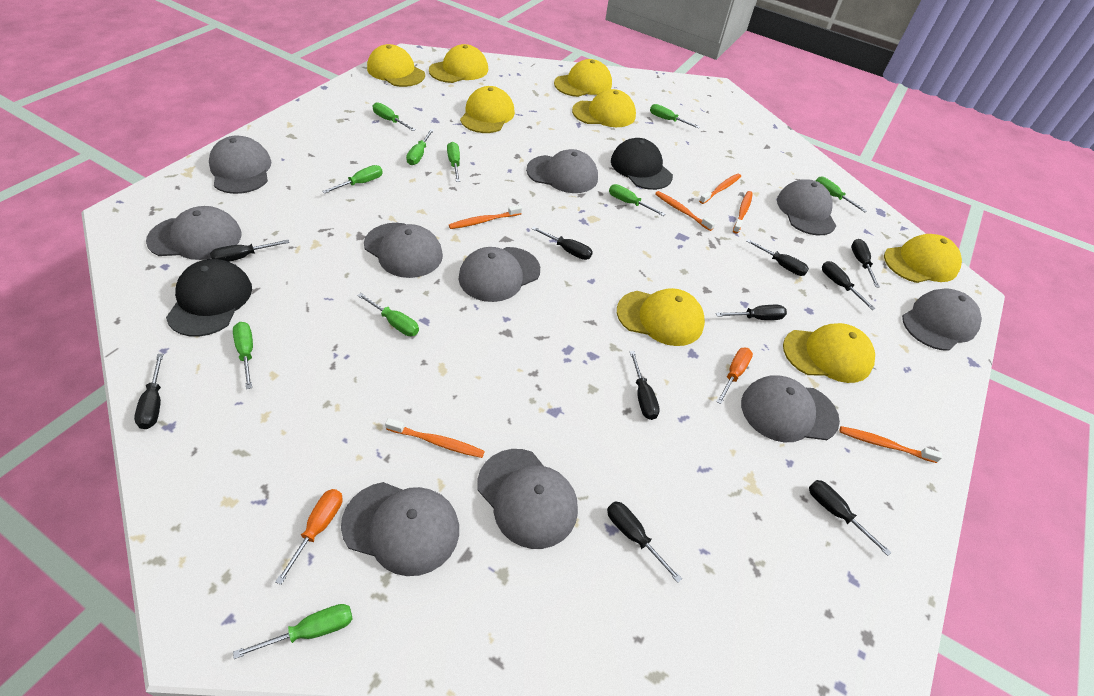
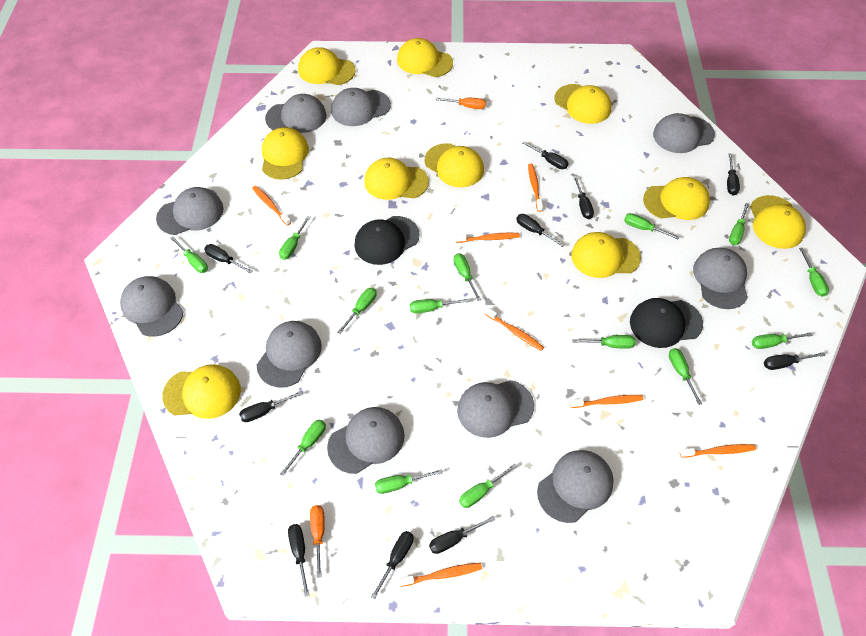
green screwdriver: [233,322,253,389] [233,604,352,659] [322,165,383,194] [357,293,419,336] [373,102,416,131] [406,129,434,165] [447,142,460,182] [609,184,665,216] [650,104,700,129] [816,177,867,212] = 10 -> [170,236,208,273] [279,216,310,260] [280,420,326,476] [338,288,377,334] [375,469,443,494] [410,299,470,313] [454,253,481,301] [459,464,517,508] [572,335,635,349] [624,213,679,239] [669,348,702,405] [729,203,749,245] [752,332,813,349] [799,248,829,297] = 14
orange toothbrush: [385,418,485,458] [449,205,522,229] [655,191,715,231] [699,174,741,204] [733,191,753,234] [840,426,942,463] = 6 -> [252,186,291,226] [399,563,482,587] [455,233,520,243] [485,307,544,351] [528,163,543,212] [570,395,643,408] [680,444,756,458] = 7
yellow cap: [367,44,425,87] [429,44,488,83] [460,86,515,133] [554,59,612,97] [572,89,636,127] [617,288,705,346] [783,323,875,383] [884,234,962,283] = 8 -> [162,364,241,419] [262,127,309,180] [298,47,356,85] [364,158,429,200] [397,38,453,77] [425,143,484,187] [555,84,611,124] [571,232,641,278] [643,177,710,220] [750,195,806,249] = 10

